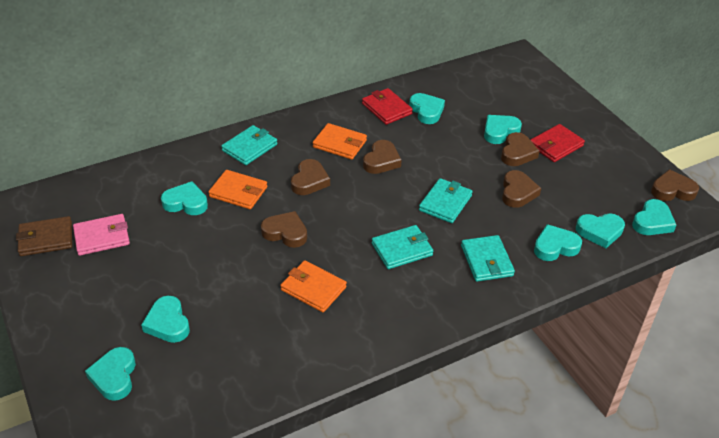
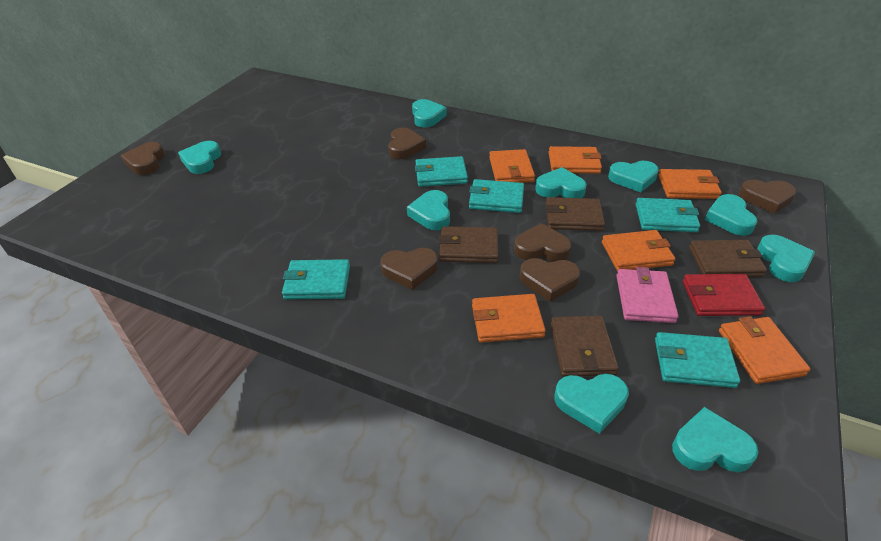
brown wallet: [16,216,72,256] = 1 -> [439,226,498,263] [546,197,605,231] [550,316,619,377] [689,240,767,277] = 4
orange wallet: [208,170,267,209] [280,260,347,312] [313,123,367,160] = 3 -> [472,294,546,343] [489,149,535,183] [549,146,602,174] [602,230,675,271] [658,169,722,199] [719,316,810,384] = 6
red wallet: [362,88,413,125] [531,124,585,162] = 2 -> [683,274,765,316] = 1
turquoise heart: [85,347,136,401] [141,296,190,343] [161,181,208,215] [409,93,445,124] [484,115,522,144] [534,224,582,261] [576,213,625,248] [632,199,676,235] = 8 -> [178,141,221,174] [407,190,450,230] [412,99,447,128] [535,167,587,198] [554,374,629,434] [608,161,659,192] [672,407,759,472] [705,194,757,236] [757,235,815,282] = 9
turquoise wallet: [221,125,277,165] [372,225,433,269] [419,178,473,223] [461,235,515,282] = 4 -> [282,259,350,300] [415,156,468,187] [469,179,524,213] [636,198,700,232] [655,332,740,388] = 5

